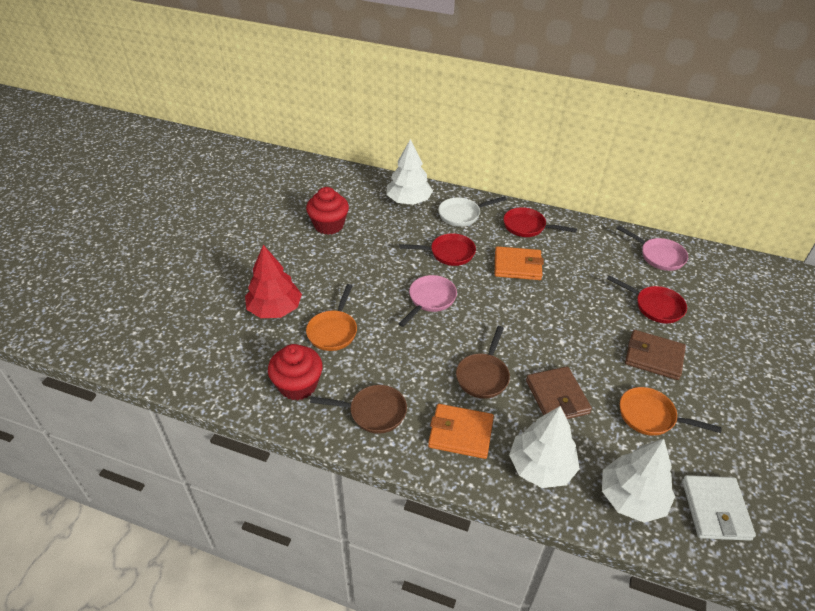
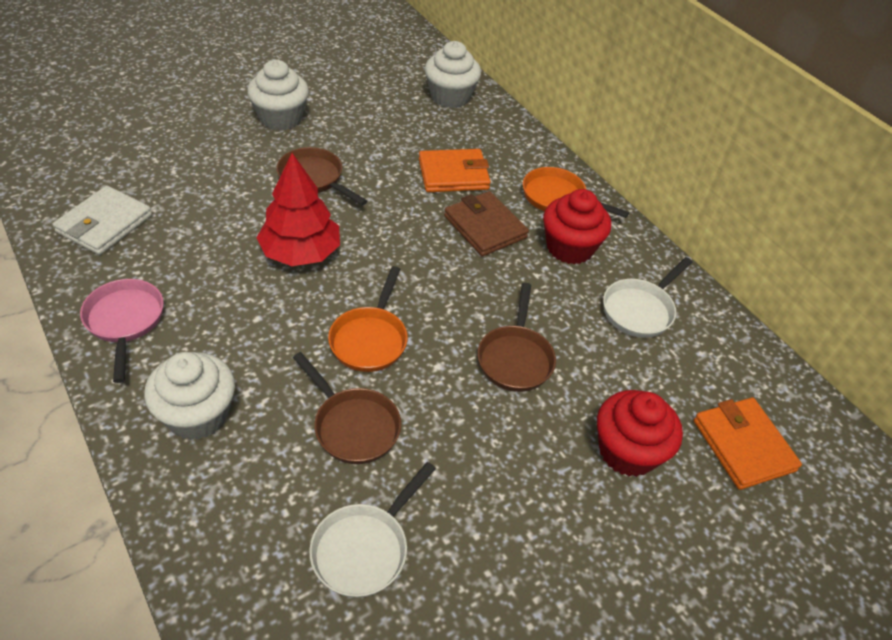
brown pan: [310,385,407,434] [456,326,510,399] = 2 -> [276,147,367,205] [293,352,401,464] [477,283,556,392] = 3
brown wallet: [526,366,592,419] [625,330,686,380] = 2 -> [444,191,529,256] = 1
pink pan: [399,275,457,327] [616,226,688,271] = 2 -> [80,279,164,383] = 1
red pan: [399,233,476,266] [504,207,577,237] [607,275,687,323] = 3 -> none = 0
white cupcake: none = 0 -> [144,352,235,440] [247,60,309,130] [425,41,481,108] = 3
white pan: [438,196,507,227] = 1 -> [309,462,436,598] [603,257,692,338] = 2
white tree: [386,139,433,205] [509,406,580,488] [602,439,675,523] = 3 -> none = 0

